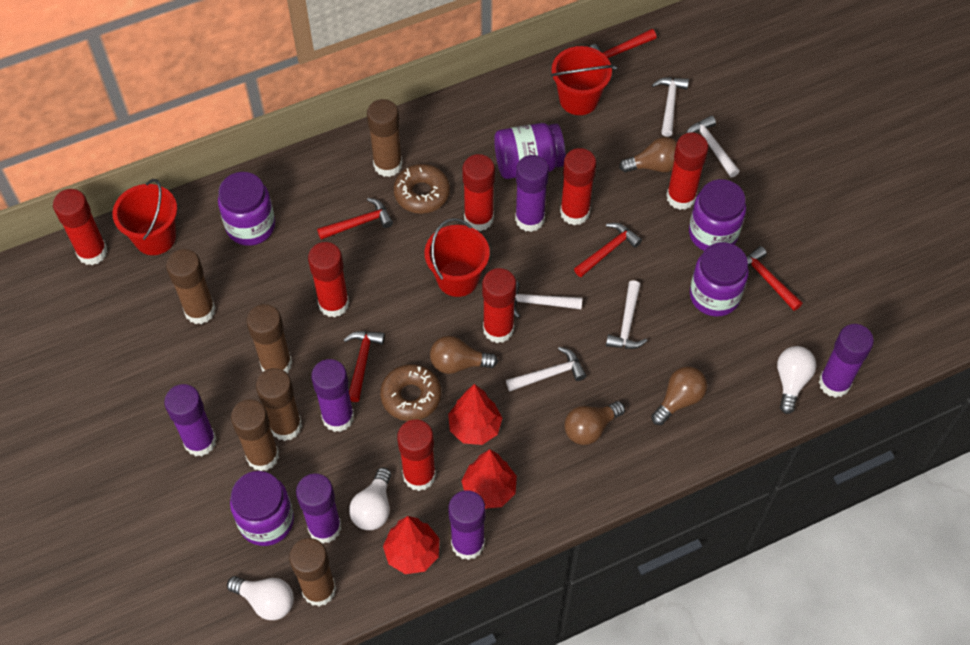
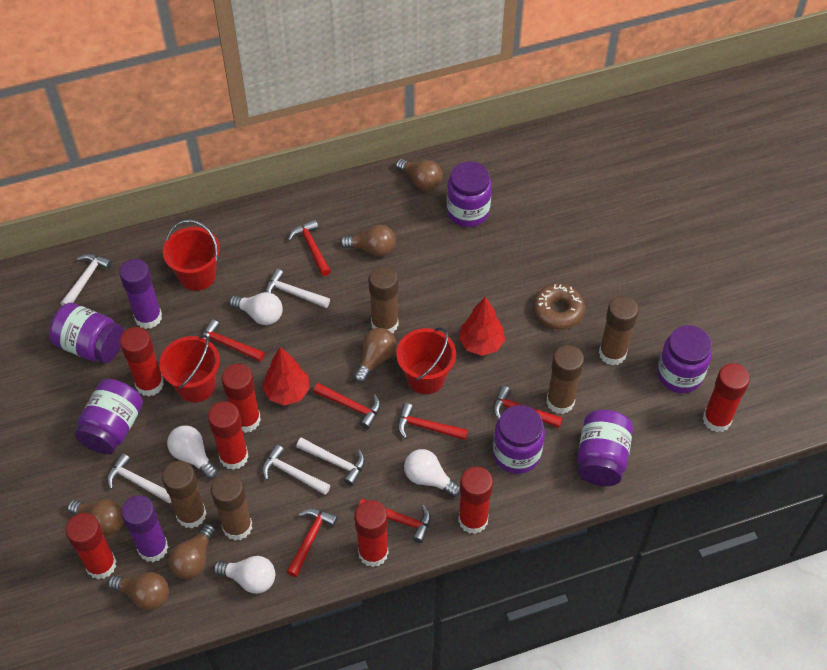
brown donut: [380,364,441,421] [394,164,450,214] = 2 -> [533,284,585,330] = 1
brown glue stick: [166,249,216,324] [231,399,279,471] [246,304,292,373] [256,368,302,441] [289,538,336,606] [367,99,403,177] = 6 -> [162,461,206,528] [211,473,252,541] [368,266,399,333] [547,345,584,414] [599,296,639,366] = 5
brown light bulb: [430,336,498,374] [565,401,625,445] [619,137,677,172] [651,366,707,425] = 4 -> [67,500,124,536] [108,572,169,610] [168,524,215,579] [340,225,396,257] [354,328,396,383] [396,159,443,191] = 6
purple glue stick: [164,384,216,456] [296,473,341,544] [311,359,354,432] [448,490,485,560] [515,155,549,232] [819,324,874,398] = 6 -> [119,259,162,329] [121,495,168,562] = 2
purple jar: [218,172,275,246] [230,471,294,546] [494,123,566,179] [689,179,746,251] [690,242,749,317] = 5 -> [49,303,124,363] [75,379,143,455] [446,161,492,227] [493,405,545,474] [577,410,633,486] [657,325,712,393] = 6
red hammer: [317,198,393,240] [344,331,385,402] [574,223,642,277] [590,29,656,70] [746,246,802,311] = 5 -> [202,319,265,362] [287,508,338,577] [288,219,331,276] [313,383,380,429] [359,499,431,543] [398,403,468,440] [493,386,563,428] = 7
red tree: [383,516,439,574] [448,384,502,445] [461,449,517,509] = 3 -> [262,347,310,405] [459,297,505,356] = 2
white light bulb: [227,576,294,620] [349,467,392,530] [777,346,817,414] = 3 -> [167,425,218,479] [213,556,275,594] [229,292,283,325] [404,449,461,497] = 4

